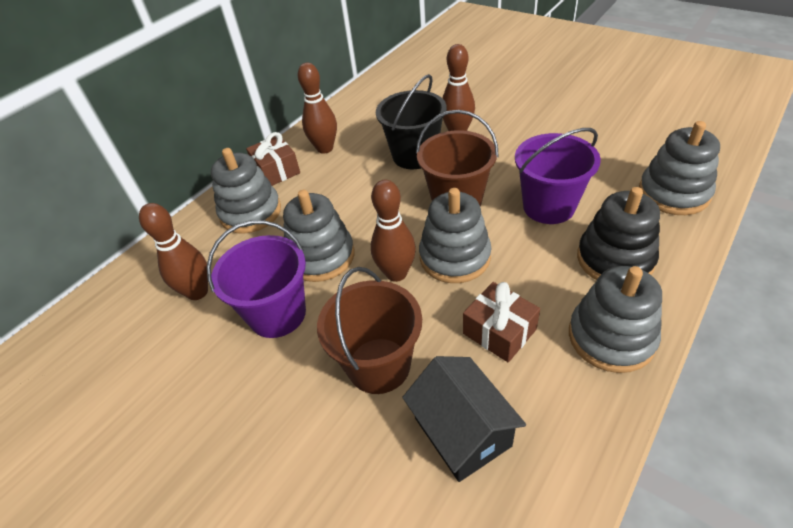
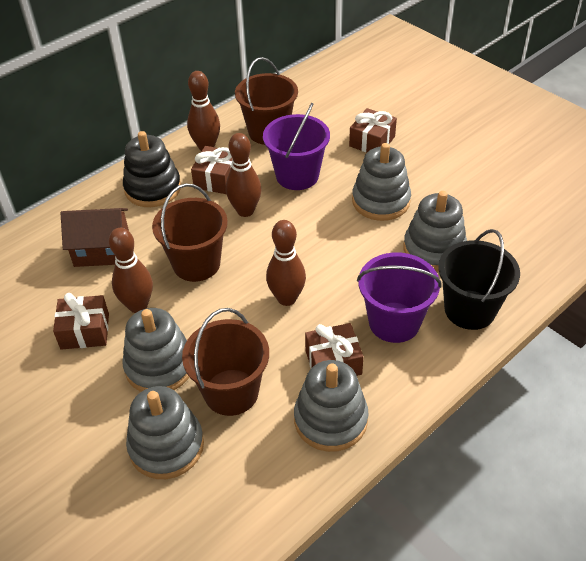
black house: [402,356,526,482] = 1 -> none = 0
brown bucket: [317,267,422,394] [416,110,499,207] = 2 -> [152,183,228,282] [182,308,269,416] [235,57,298,145] = 3
brown gift: [246,132,300,186] [463,282,540,362] = 2 -> [53,293,109,350] [191,146,233,194] [305,323,364,376] [349,108,397,152] = 4
brown house: none = 0 -> [61,208,129,267] = 1

